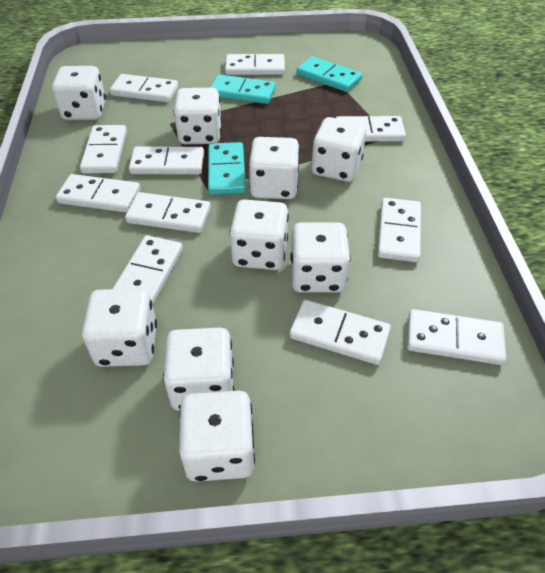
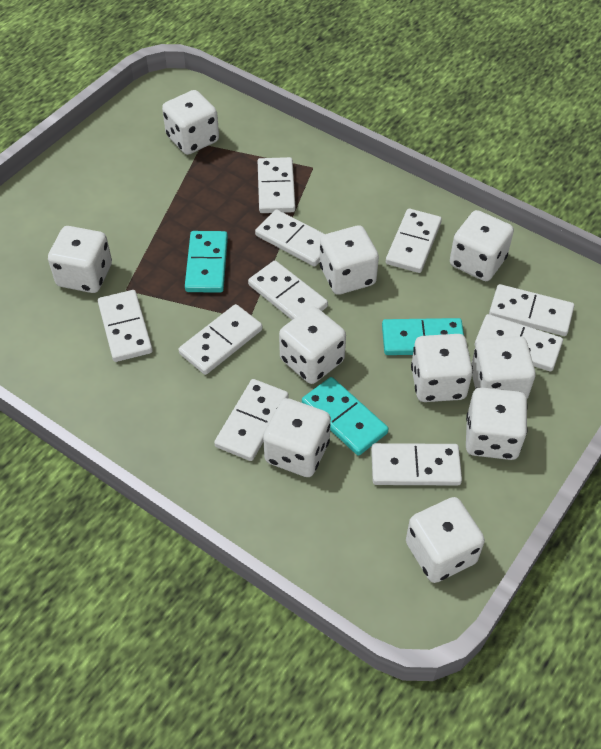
white dice: [52,66,106,120] [82,289,157,367] [163,328,234,411] [174,88,222,144] [179,391,255,482] [229,199,289,270] [249,137,300,199] [290,222,350,293] [312,117,366,182] = 9 -> [48,226,112,293] [162,90,219,155] [263,398,331,477] [279,307,346,384] [319,225,379,295] [406,497,485,583] [411,334,473,402] [450,210,514,281] [466,387,528,460] [471,336,536,399] = 10
white domino: [56,174,140,213] [80,125,127,173] [110,74,178,102] [113,235,183,306] [125,192,211,233] [129,147,204,174] [225,54,285,75] [290,300,391,365] [336,116,406,142] [378,198,421,262] [407,309,506,365] = 11 -> [98,290,153,362] [178,304,262,375] [214,379,289,461] [248,261,328,320] [255,209,325,266] [258,157,295,213] [371,443,462,486] [386,209,442,273] [475,314,563,371] [489,284,574,336] = 10

